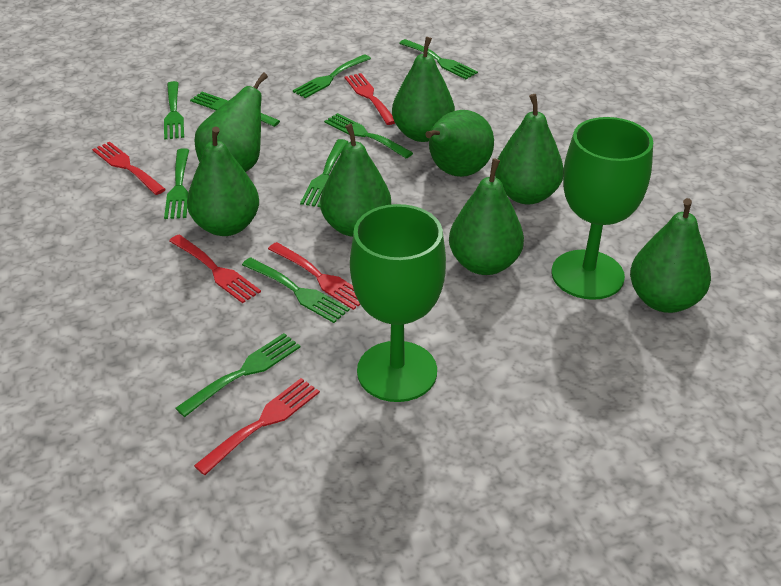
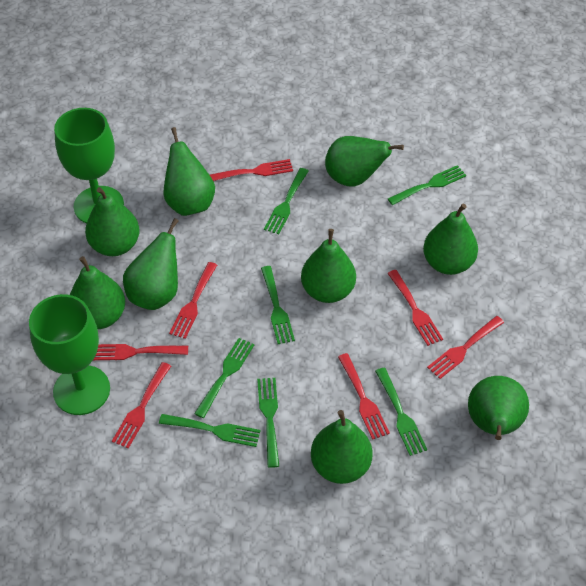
green fork: [164,81,184,140] [164,148,189,219] [176,333,300,417] [190,92,280,127] [242,257,350,323] [293,54,371,98] [300,139,348,207] [324,113,413,158] [399,39,478,79] = 9 -> [159,414,261,447] [194,338,254,418] [257,378,279,468] [261,266,295,344] [264,168,308,234] [375,367,427,456] [388,165,466,205] = 7
green pear: [187,127,259,236] [194,73,268,172] [320,124,391,237] [392,37,455,142] [425,110,494,177] [449,158,524,275] [495,94,564,205] [630,198,711,313] = 8 -> [70,256,125,329] [85,187,140,256] [123,218,179,310] [163,127,215,216] [301,229,356,303] [311,410,373,484] [325,136,404,187] [423,204,478,275] [468,376,529,440] = 9
red fork: [92,142,166,195] [169,235,261,303] [194,378,320,475] [268,242,360,310] [345,73,395,125] = 5 -> [93,344,188,360] [112,362,171,448] [169,262,217,339] [210,159,293,181] [338,353,390,440] [387,270,443,346] [427,316,504,379] = 7

